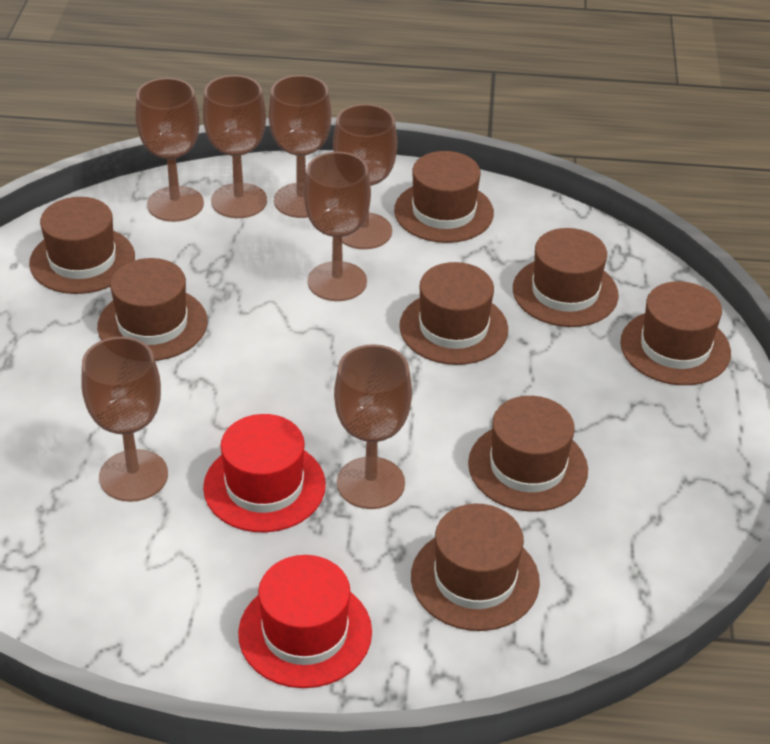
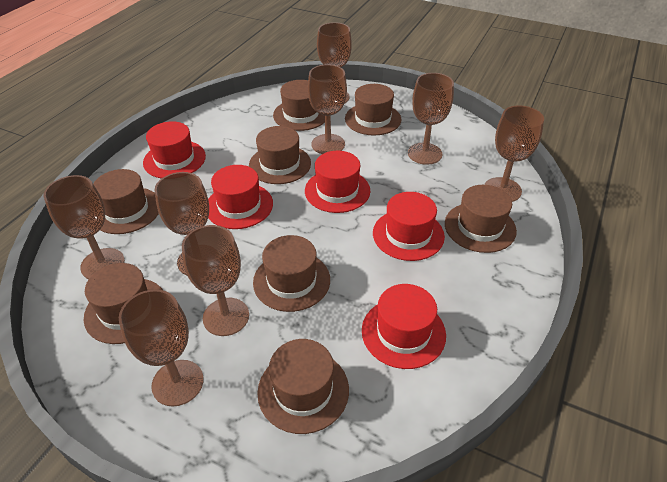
brown goblet: [81,337,168,502] [135,78,204,222] [203,75,267,218] [269,75,331,218] [304,152,371,301] [333,104,397,249] [334,344,412,509] = 7 -> [43,175,125,279] [119,289,204,406] [155,172,209,276] [182,225,249,336] [308,64,347,154] [317,22,352,104] [408,73,454,165] [484,105,544,202] = 8
red hat: [203,414,326,533] [238,555,372,688] = 2 -> [143,121,206,179] [208,165,273,229] [305,151,370,213] [362,284,446,369] [373,192,445,261] = 5

